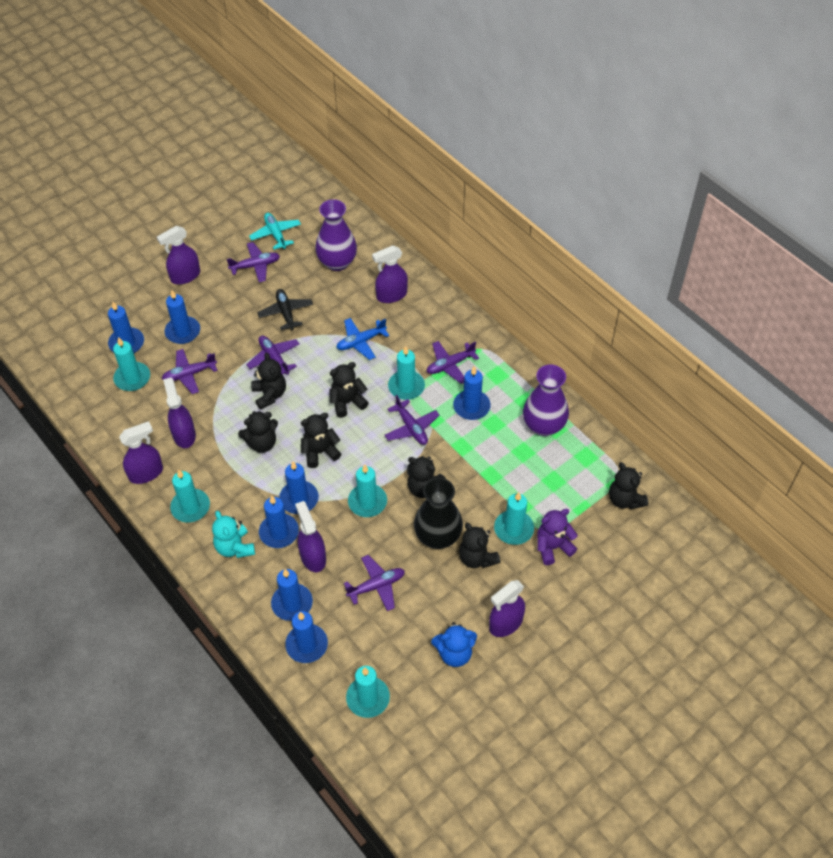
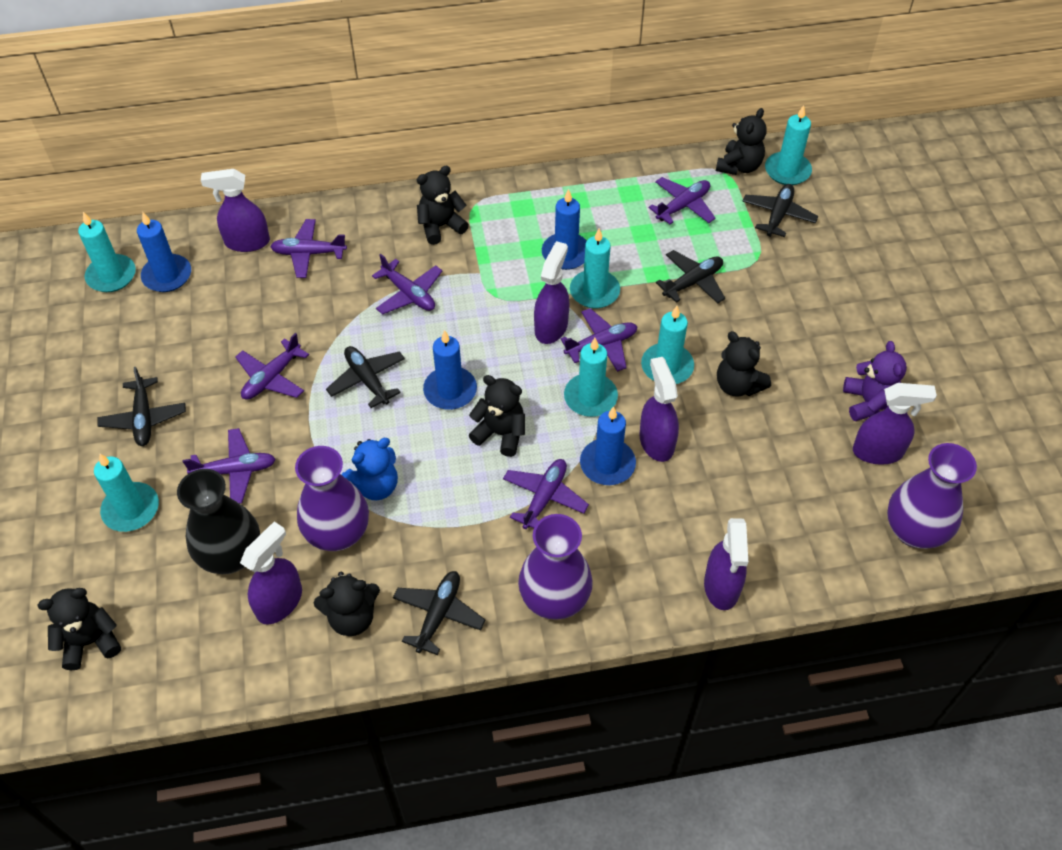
black plane: [257,289,313,330] = 1 -> [97,367,186,446] [326,346,405,408] [393,571,485,655] [656,250,725,303] [742,184,819,237] = 5
black teddy bear: [238,411,278,453] [251,352,286,410] [301,413,341,468] [329,362,369,418] [407,456,446,498] [459,523,501,568] [609,462,648,509] = 7 -> [38,588,121,670] [314,572,380,636] [417,166,469,245] [469,375,525,457] [716,108,767,175] [717,331,771,397] = 6
blue candle: [108,302,144,353] [165,290,200,344] [259,495,299,548] [271,569,313,621] [279,461,319,514] [285,611,328,663] [453,366,491,420] = 7 -> [137,212,191,292] [423,330,477,410] [542,189,587,270] [580,406,636,485] = 4
blue plane: [336,318,389,360] = 1 -> none = 0
purple plane: [162,349,218,394] [227,242,280,282] [246,336,299,375] [344,555,405,611] [384,395,440,445] [427,341,479,384] = 6 -> [183,428,276,504] [235,333,309,400] [270,219,347,278] [372,254,442,315] [503,459,589,529] [561,308,638,372] [649,177,716,224] = 7
purple vase: [315,199,357,271] [523,364,569,436] = 2 -> [295,446,369,551] [518,514,593,620] [887,443,977,549] = 3
turquoise plane: [249,213,301,250] = 1 -> none = 0
turquoise teddy bear: [212,511,255,558] = 1 -> none = 0

